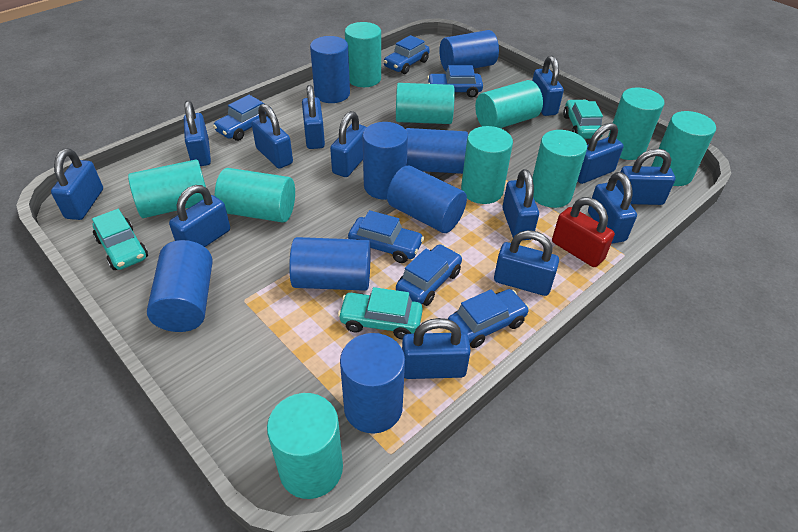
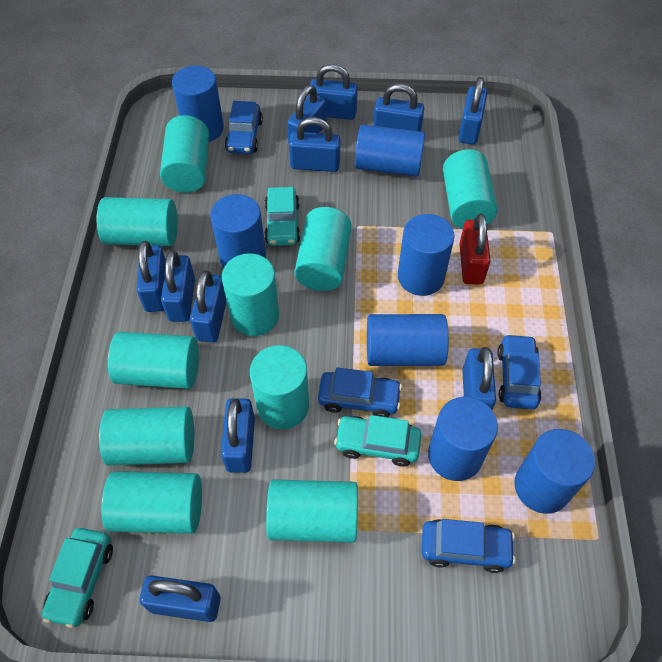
blue car: [213,95,269,141] [348,210,424,263] [384,35,430,74] [396,244,462,306] [427,65,483,97] [448,289,529,348] = 6 -> [225,101,263,154] [318,368,402,417] [422,519,516,573] [497,334,541,410] = 4
blue cylinder: [147,240,213,332] [289,237,371,291] [310,36,350,103] [340,333,405,433] [362,122,408,200] [387,165,467,233] [406,128,468,174] [439,30,499,71] = 8 -> [172,66,224,142] [210,194,266,268] [355,124,425,177] [367,314,449,366] [398,214,455,296] [428,397,498,481] [514,429,595,514] = 7
blue padlock: [51,149,103,220] [169,185,230,247] [184,101,211,166] [252,104,293,169] [302,85,325,149] [330,111,367,177] [402,318,471,379] [494,230,559,296] [502,169,539,240] [532,55,564,116] [578,123,624,184] [588,172,637,243] [616,149,675,205] = 13 -> [136,241,166,312] [139,576,221,622] [161,250,195,322] [190,270,227,343] [221,398,255,473] [287,85,326,144] [289,117,340,172] [309,64,358,120] [373,84,424,131] [458,77,487,145] [462,347,496,410] = 11

